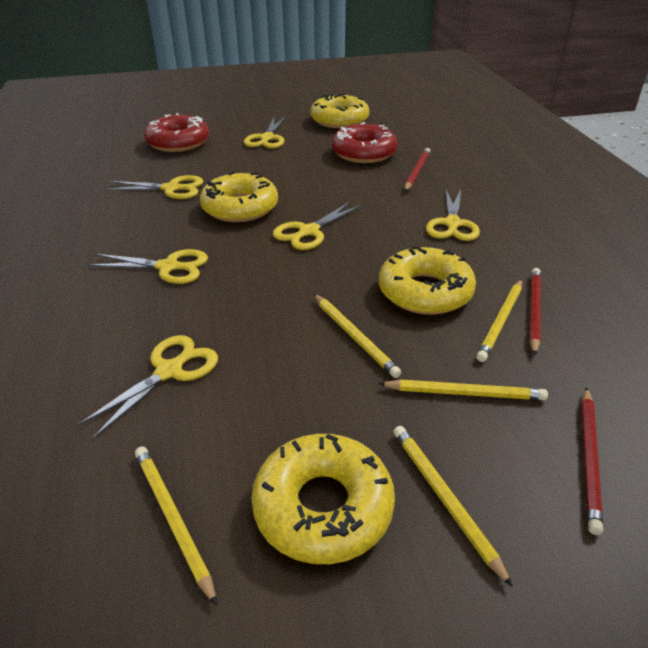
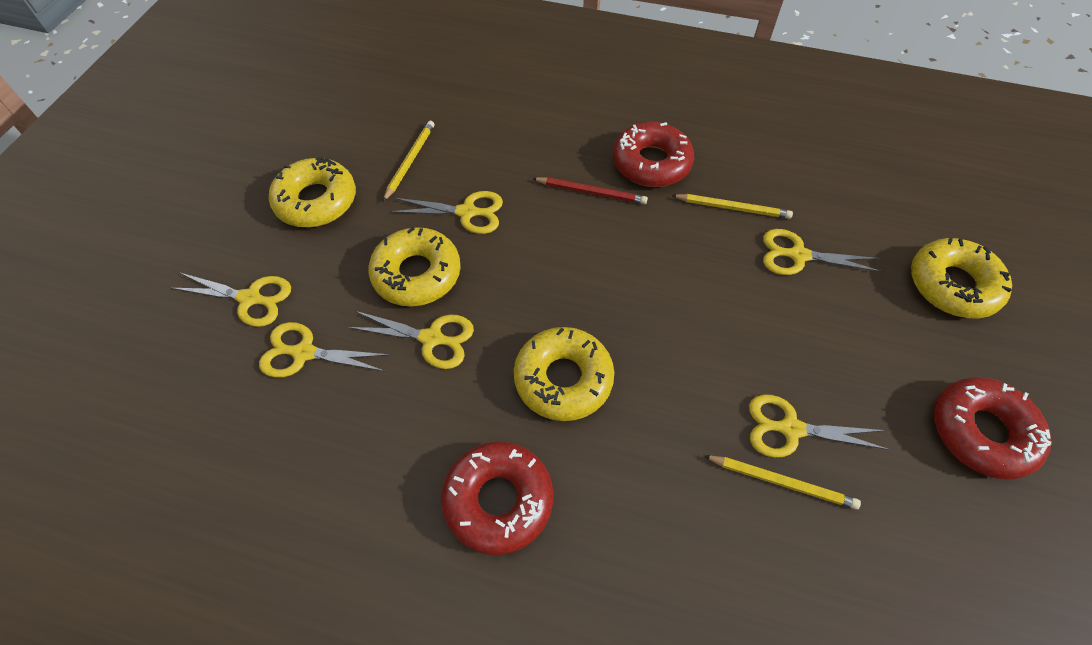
red donut: [144,113,209,152] [332,122,398,163] = 2 -> [441,442,553,555] [613,122,694,187] [934,377,1051,480] = 3
red pencil: [405,148,431,191] [530,268,541,356] [581,387,603,535] = 3 -> [532,177,648,204] = 1
yellow pencil: [135,446,217,606] [314,294,402,378] [378,379,548,400] [393,426,513,587] [476,279,522,362] = 5 -> [383,121,435,202] [671,194,793,219] [703,455,861,509] = 3

